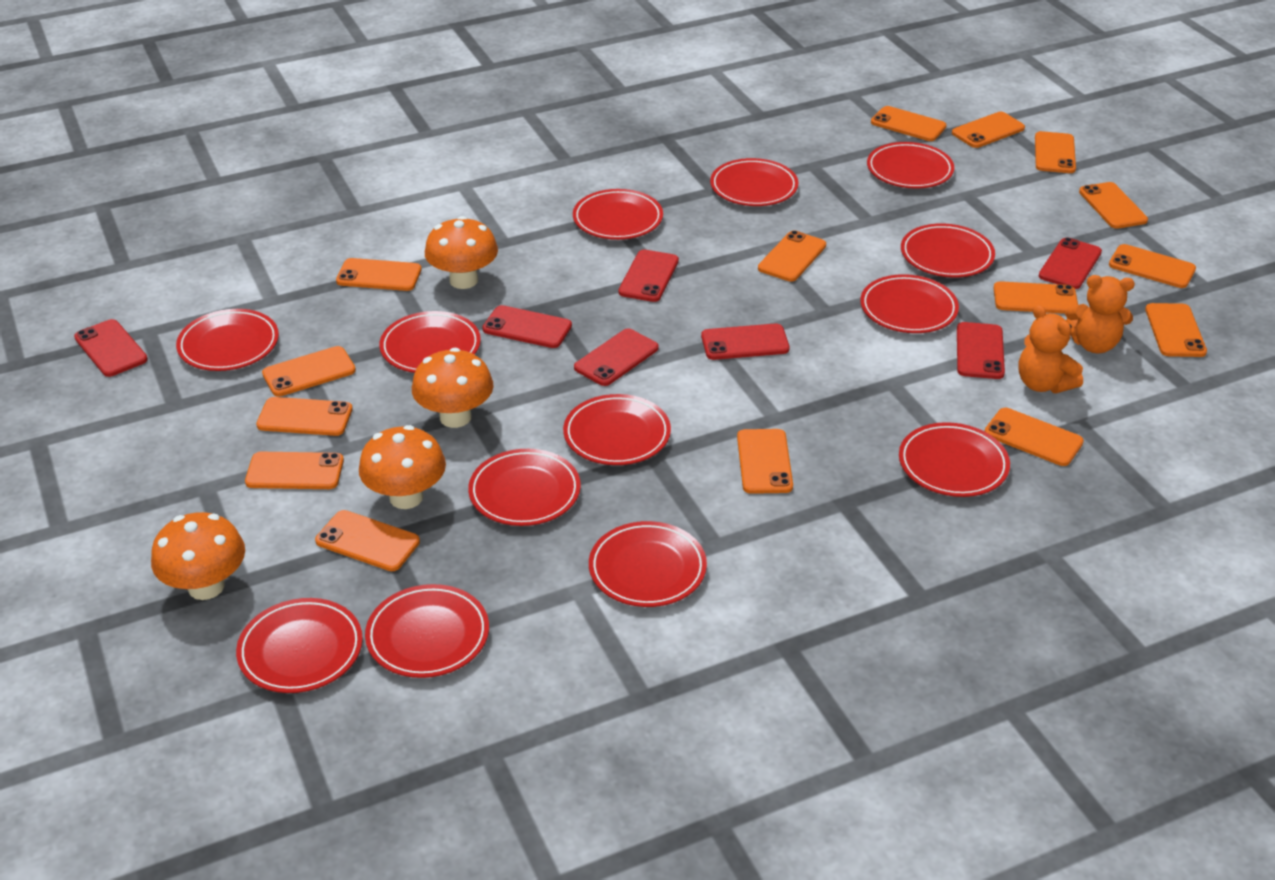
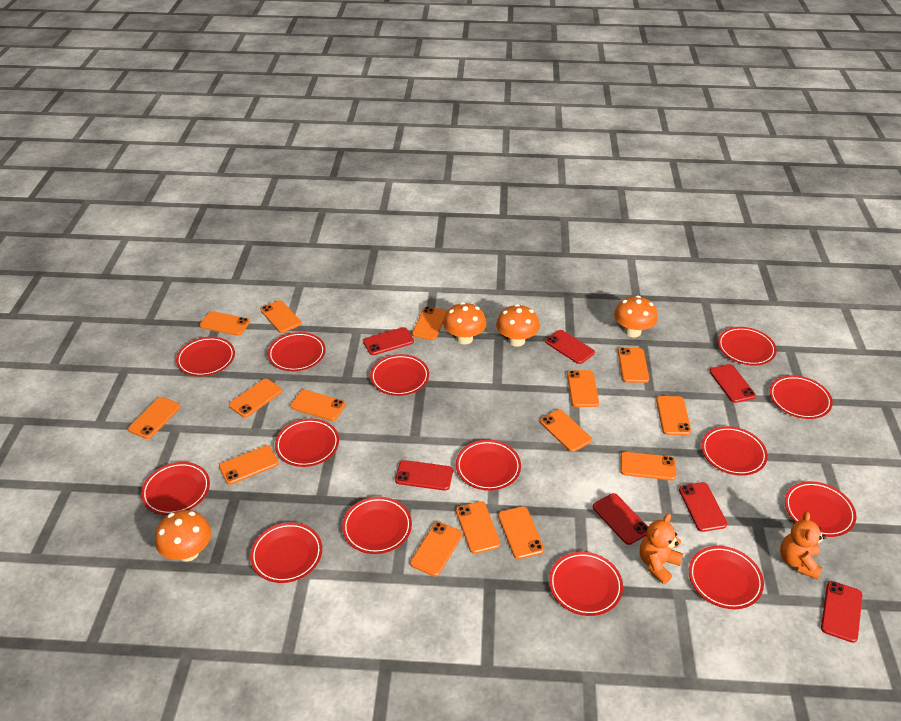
red plate: [176,309,279,371] [236,598,363,693] [365,584,489,678] [379,311,481,373] [468,449,581,526] [563,394,671,465] [573,189,663,240] [589,521,707,607] [710,158,798,206] [860,274,959,333] [867,142,954,189] [899,422,1010,497] [901,223,995,278] = 13 -> [141,462,210,515] [176,337,235,376] [250,522,322,583] [268,332,326,371] [275,419,339,467] [342,497,412,554] [370,354,429,396] [456,440,521,491] [549,552,623,616] [689,546,764,609] [701,426,768,476] [718,327,777,365] [769,375,833,419] [785,481,856,537] = 14

